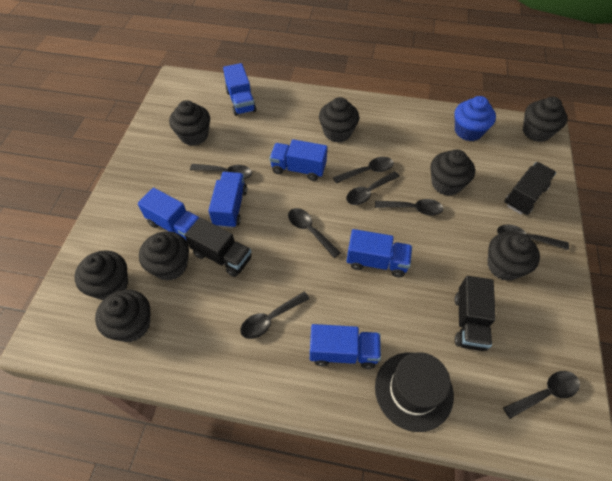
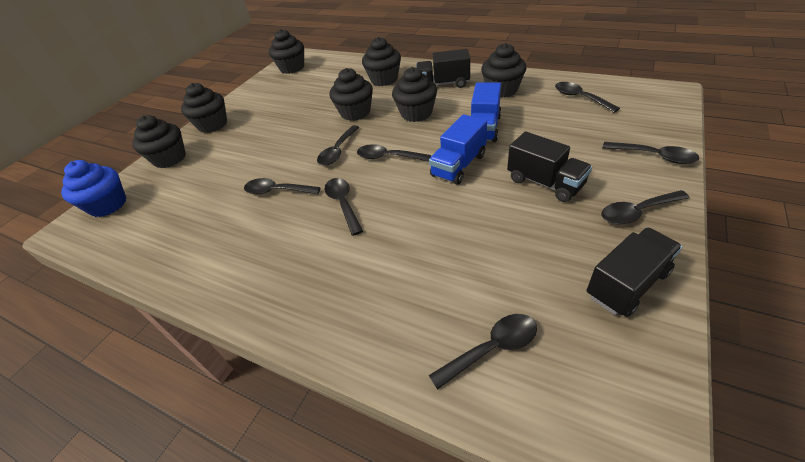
black cupcake: [74,250,128,300] [95,289,150,342] [139,231,189,281] [169,100,210,146] [319,97,359,143] [431,149,475,196] [487,232,540,281] [523,97,567,142] = 8 -> [132,115,186,168] [181,83,227,133] [269,29,304,74] [330,68,373,121] [362,37,401,86] [392,67,437,122] [481,43,527,98] = 7
black hat: [375,352,454,432] = 1 -> none = 0
blue truck: [138,188,200,244] [208,172,247,228] [223,63,257,116] [269,139,327,181] [310,324,381,369] [347,229,412,277] = 6 -> [429,114,487,185] [471,82,501,142] = 2

